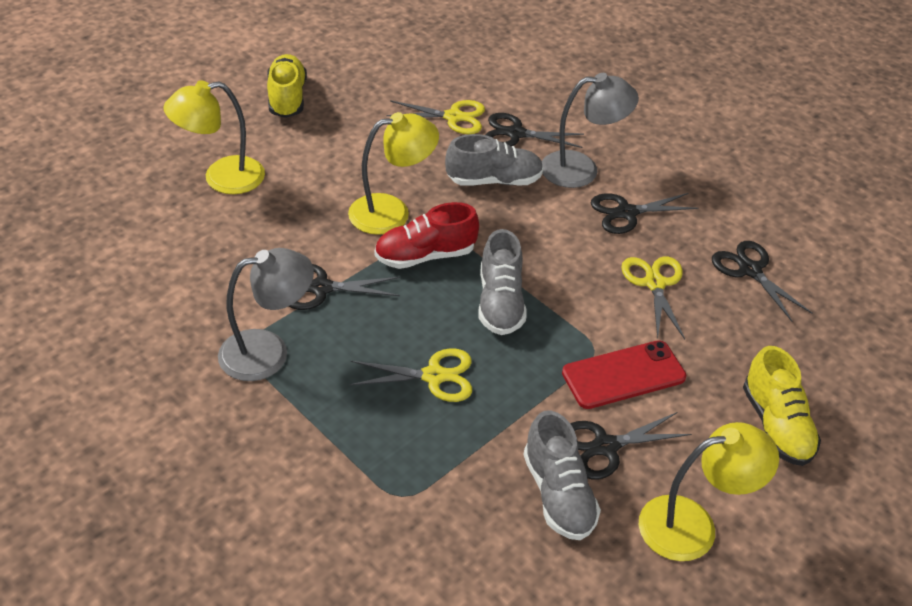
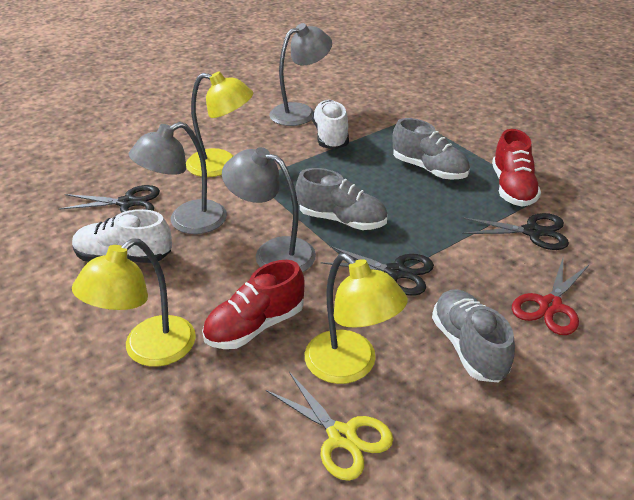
black scissors: [289,264,400,310] [486,113,584,148] [570,412,692,480] [591,193,699,234] [712,241,812,322] = 5 -> [58,185,160,213] [321,246,434,296] [461,213,569,250] = 3
grey lamp: [218,248,314,381] [542,73,639,188] = 2 -> [129,122,227,234] [222,147,316,272] [269,23,332,126] = 3
red phone: [562,340,686,409] = 1 -> none = 0
red scissors: none = 0 -> [512,258,590,335] = 1
red shoe: [374,202,479,269] = 1 -> [202,260,304,349] [492,129,541,207] = 2
white shoe: none = 0 -> [72,209,172,263] [312,100,349,149] = 2
yellow scissors: [349,348,472,402] [386,100,485,134] [621,257,685,339] = 3 -> [266,372,393,481] = 1
yellow shoe: [267,54,307,118] [743,346,821,466] = 2 -> none = 0

